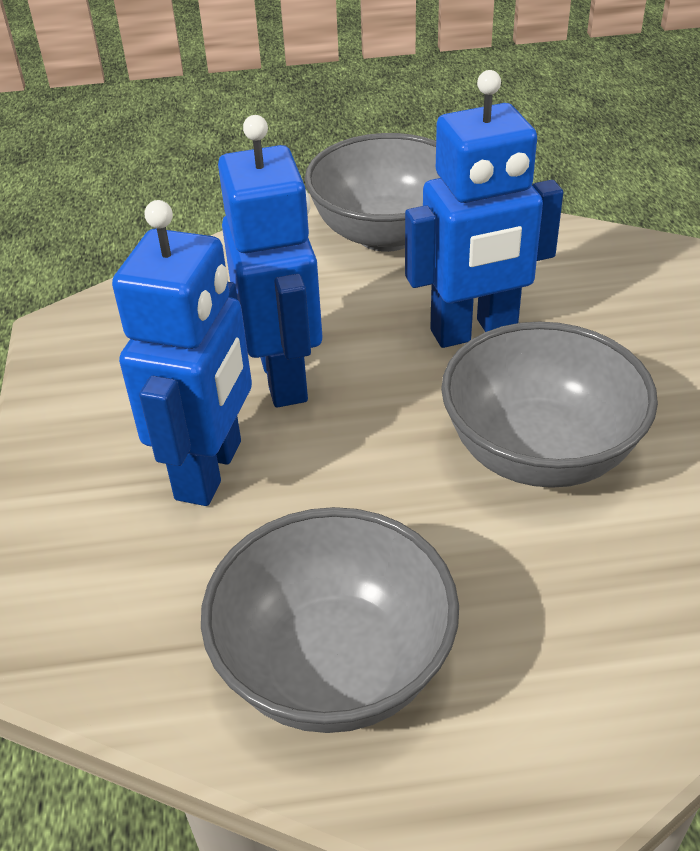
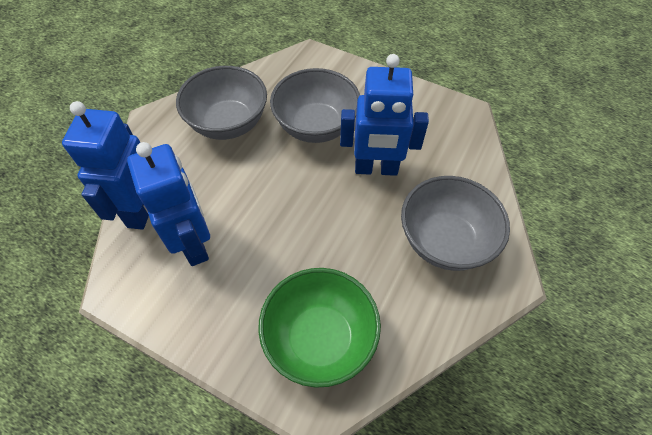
green bowl: none = 0 -> [258,268,381,388] = 1

